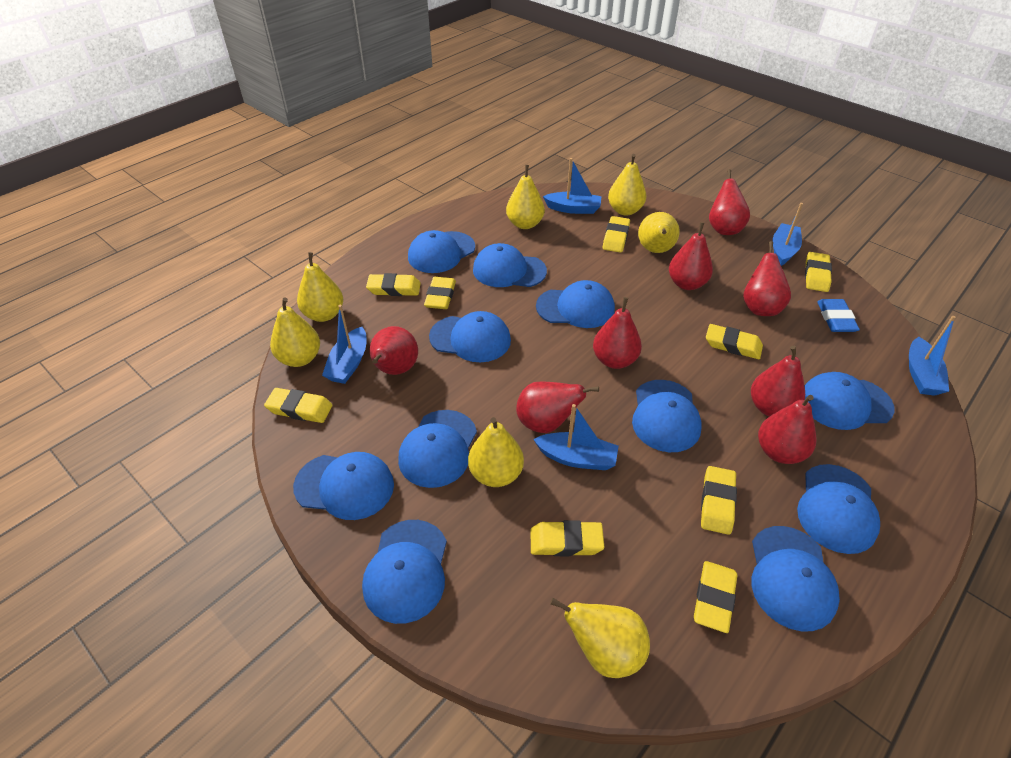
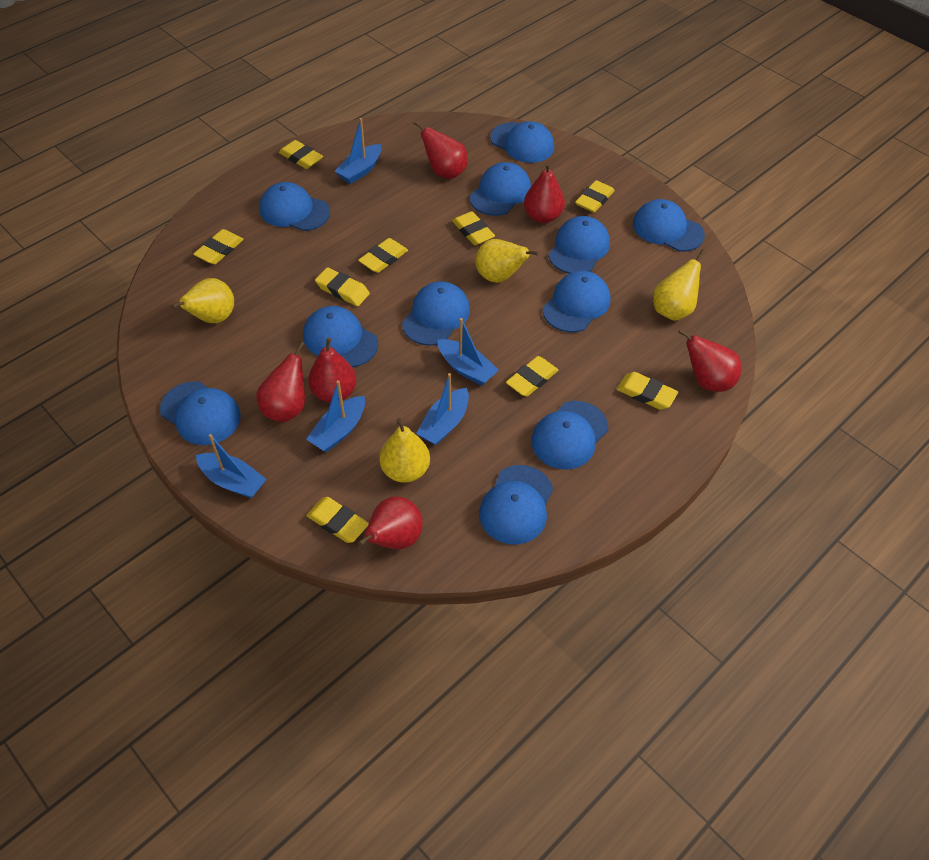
blue eraser: [817,299,860,332] = 1 -> none = 0
red pear: [370,326,418,375] [516,381,599,433] [593,297,642,369] [669,222,713,290] [709,169,750,235] [743,241,791,316] [751,346,805,416] [758,395,816,464] = 8 -> [257,342,305,422] [308,338,356,403] [358,496,423,549] [414,121,468,179] [524,162,565,223] [678,329,741,392] = 6
yellow pear: [270,297,320,367] [297,252,343,322] [468,417,524,487] [506,165,545,229] [550,598,650,678] [608,154,646,216] [638,212,680,253] = 7 -> [171,278,234,323] [379,418,430,483] [475,239,539,283] [653,249,706,321] = 4

